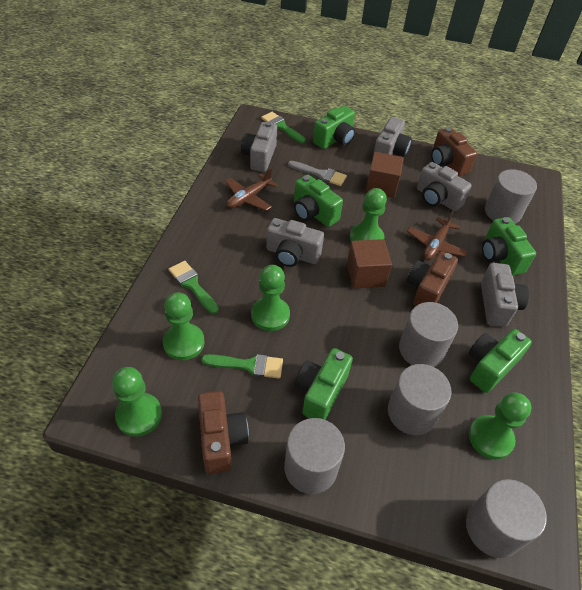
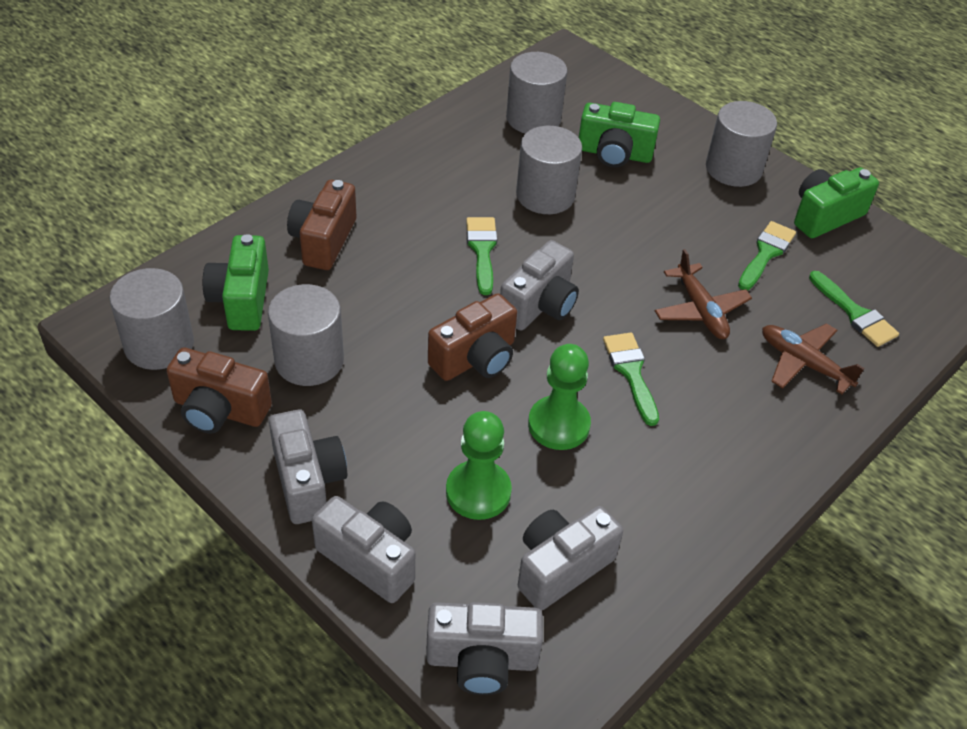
brown cube: [347,239,392,289] [365,152,404,198] = 2 -> none = 0
green brush: [169,261,219,314] [201,354,283,379] [261,112,305,143] = 3 -> [466,217,497,295] [603,333,659,426] [738,221,796,290] [809,271,899,347] = 4
green camera: [294,174,343,227] [295,348,353,420] [313,105,355,149] [469,329,532,393] [482,217,536,276] = 5 -> [203,234,269,331] [579,102,660,167] [794,167,879,238] = 3
green pawn: [112,367,162,437] [163,292,205,360] [251,265,290,331] [350,188,387,241] [469,392,532,460] = 5 -> [446,411,512,520] [528,344,591,450] = 2
grey brush: [288,161,347,186] = 1 -> none = 0

